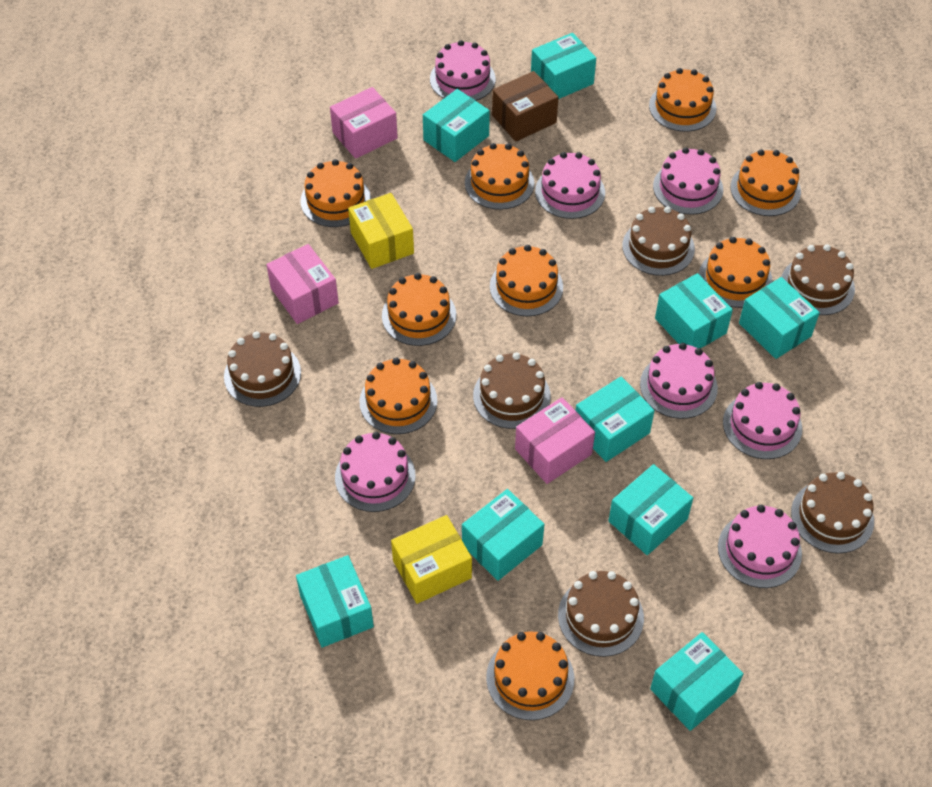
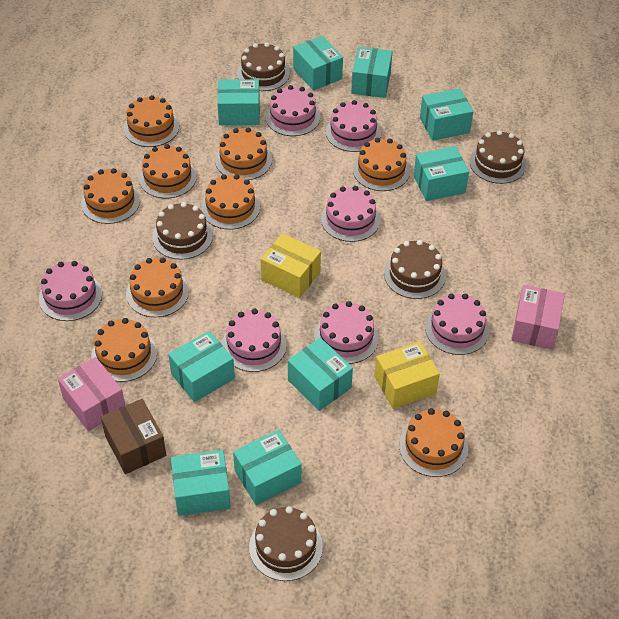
brown cake: [224,331,301,407] [473,352,551,429] [558,571,644,657] [622,207,695,276] [781,244,855,315] [791,472,874,553] = 6 -> [152,202,213,260] [237,42,290,91] [249,506,323,581] [384,240,446,299] [470,130,527,184] = 5
pink box: [266,244,339,324] [330,87,398,159] [515,397,595,484] = 3 -> [58,357,125,431] [511,285,565,350] = 2

